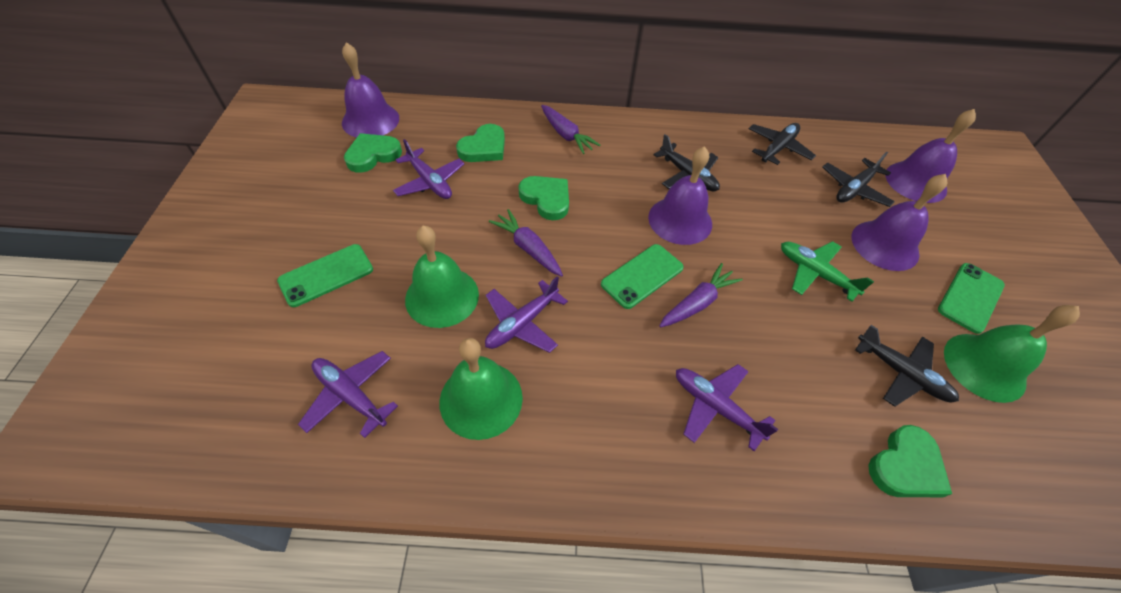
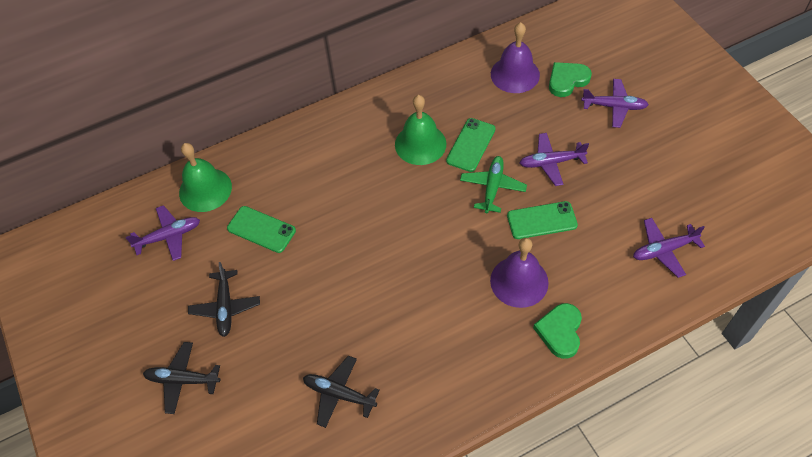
black plane: [653,134,720,192] [749,123,816,165] [822,152,895,207] [855,325,959,407] = 4 -> [143,342,221,414] [188,262,260,337] [303,356,380,428] = 3
green bell: [405,225,479,328] [440,338,523,440] [944,305,1080,403] = 3 -> [179,143,232,212] [395,95,446,165] = 2
green heart: [344,133,402,173] [456,124,505,162] [519,176,569,220] [868,425,952,497] = 4 -> [533,303,582,359] [549,62,592,97] = 2
purple bell: [342,42,399,138] [648,146,712,245] [851,174,947,271] [885,109,976,203] = 4 -> [490,238,549,308] [491,22,540,93] = 2
purple carrot: [489,209,563,277] [541,105,600,154] [659,263,743,327] = 3 -> none = 0

